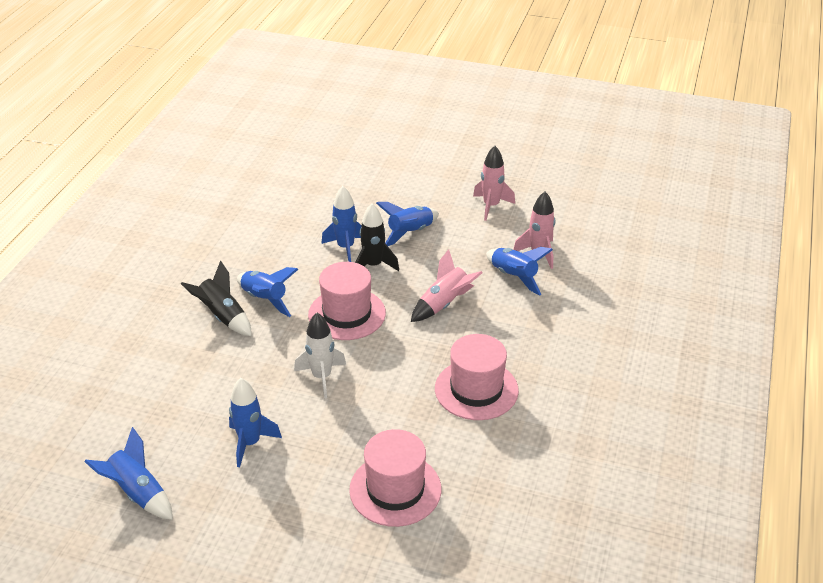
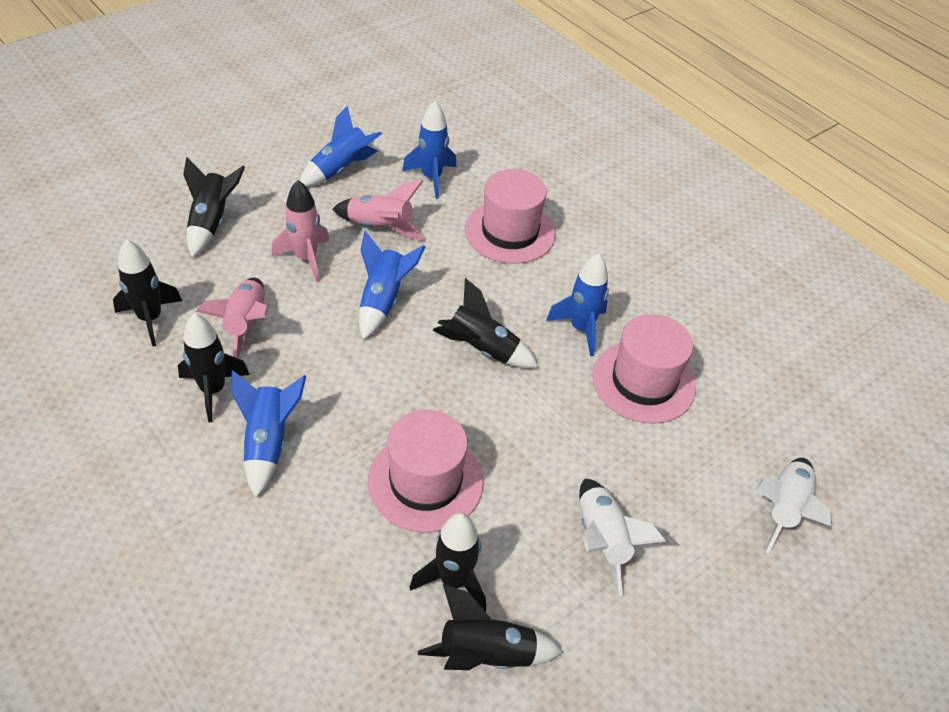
black rocket: [181,261,252,336] [355,203,399,271] = 2 -> [113,239,182,346] [178,313,250,422] [183,157,245,257] [410,513,486,612] [418,584,563,670] [433,278,538,368] = 6
blue rocket: [84,427,173,520] [229,378,282,467] [237,267,298,317] [321,186,362,262] [376,202,439,246] [486,247,553,296] = 6 -> [231,371,306,498] [300,105,382,187] [359,231,425,340] [402,101,456,199] [546,253,609,356] = 5
white rocket: [294,313,346,399] = 1 -> [579,479,665,596] [755,458,831,554] = 2

